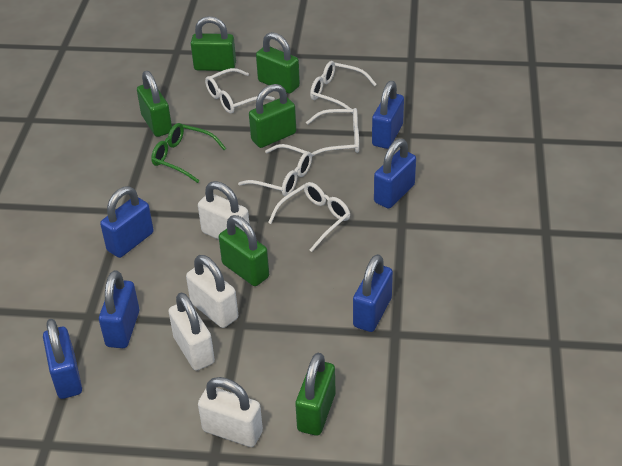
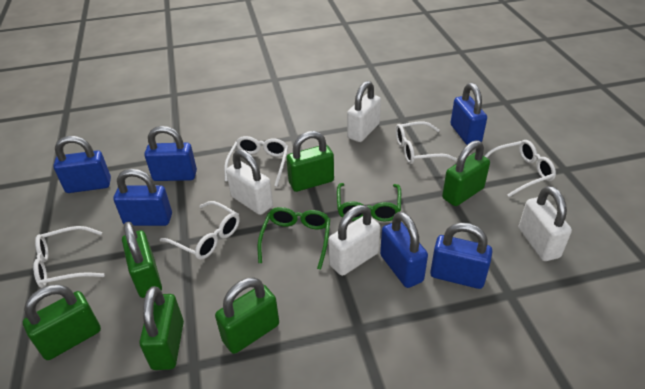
green glasses: [151,123,226,183] = 1 -> [258,207,330,270] [337,183,401,222] = 2

